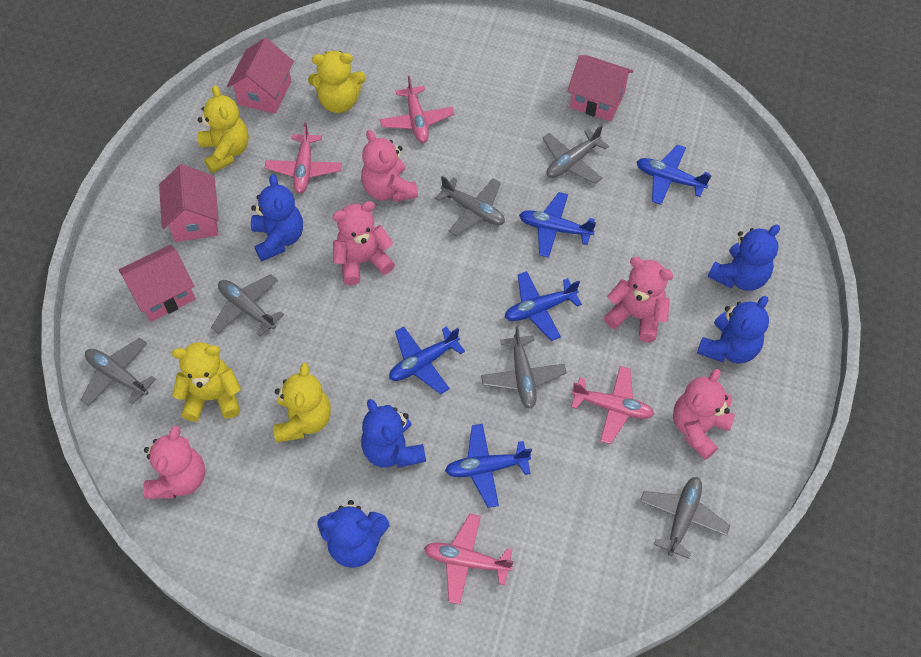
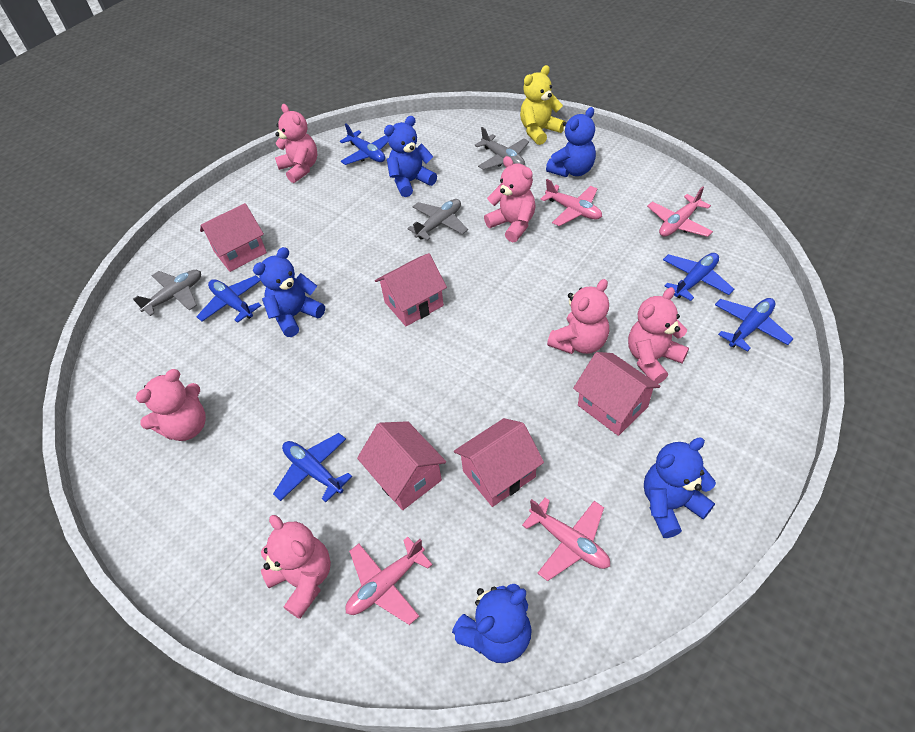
grey plane: [81,338,156,406] [211,274,284,336] [435,176,505,236] [481,326,567,409] [542,125,609,184] [640,477,730,559] = 6 -> [133,270,201,316] [407,199,468,241] [475,127,529,170] = 3
pink house: [119,245,195,322] [159,164,219,242] [227,38,294,114] [567,55,633,121] = 4 -> [200,203,267,272] [357,421,446,510] [375,253,447,326] [454,418,544,507] [573,352,660,436] = 5
pink teddy bear: [143,425,205,499] [332,201,395,285] [361,130,418,202] [604,257,673,342] [673,369,735,460] = 5 -> [136,369,206,441] [261,515,331,619] [275,104,318,183] [484,156,536,242] [547,279,609,354] [628,287,689,384] = 6
yellow teddy bear: [172,342,241,422] [198,85,249,173] [273,363,331,443] [308,51,366,113] = 4 -> [520,65,565,145] = 1

